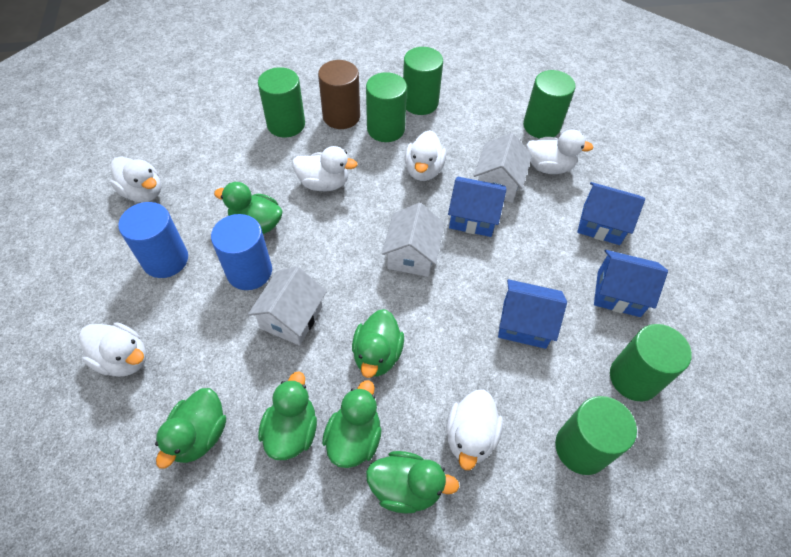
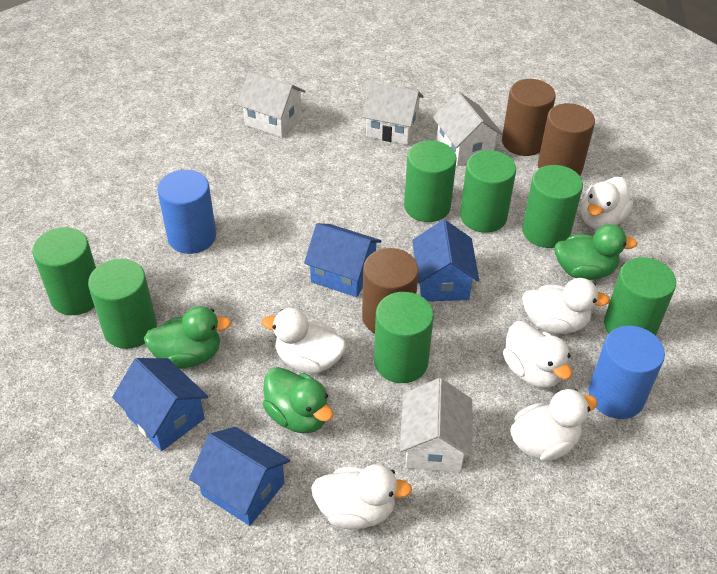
brown cylinder: [318,60,360,129] = 1 -> [362,248,419,333] [502,79,556,156] [538,103,595,176] = 3
green cylinder: [258,67,305,137] [366,72,407,142] [403,47,443,115] [523,70,576,139] [555,396,637,475] [610,324,692,401] = 6 -> [32,227,96,315] [88,259,157,349] [374,292,434,383] [404,141,457,222] [460,150,516,233] [522,165,583,248] [604,257,676,336] = 7
green duck: [155,388,226,469] [214,182,283,234] [258,371,317,460] [322,380,382,468] [352,309,404,378] [366,451,460,514] = 6 -> [144,306,232,369] [263,367,333,433] [555,224,637,280] = 3
white house: [248,266,327,346] [382,203,445,277] [474,133,532,203] = 3 -> [237,71,306,137] [362,82,424,145] [400,378,472,472] [433,92,503,166] = 4

